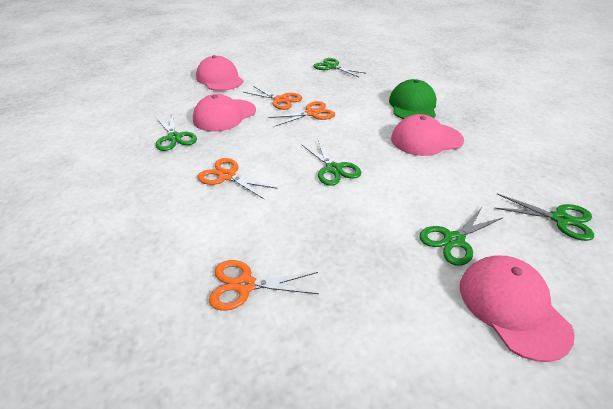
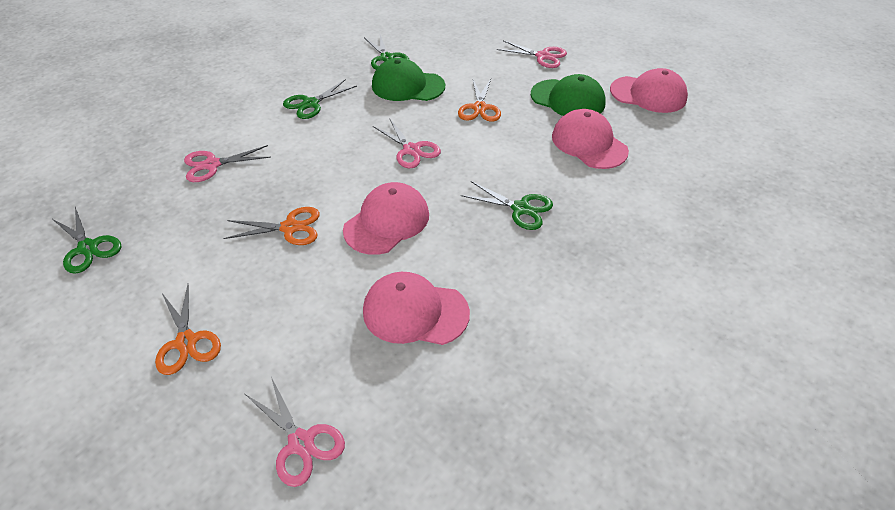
green cap: [389,79,436,119] = 1 -> [372,58,445,101] [531,74,606,116] = 2
green scissors: [156,113,197,151] [301,140,361,186] [313,58,367,77] [419,206,504,266] [495,194,594,241] = 5 -> [53,207,121,274] [283,79,357,119] [364,35,409,70] [461,181,553,230] = 4
orange scissors: [197,158,277,199] [209,260,319,311] [243,86,302,110] [268,101,335,126] = 4 -> [155,284,221,375] [223,207,320,245] [458,79,501,122] = 3
pink scissors: none = 0 -> [184,145,271,182] [245,377,345,487] [373,118,441,168] [497,40,567,68] = 4

